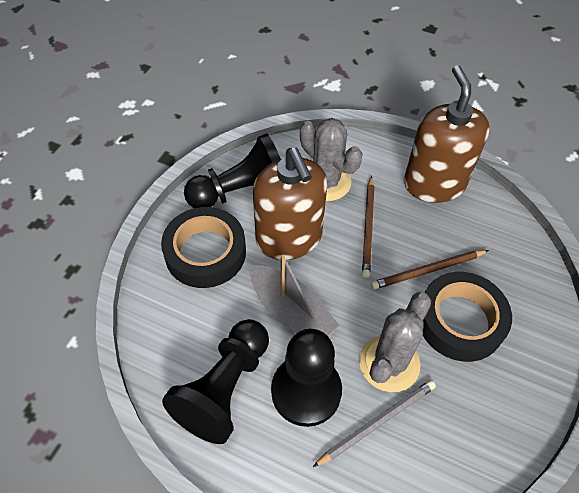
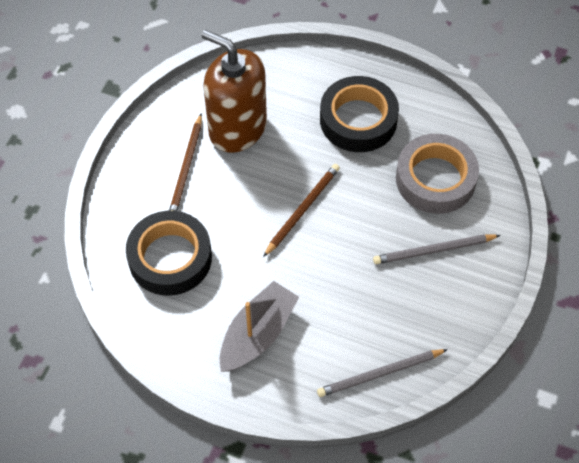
black pawn: [162,319,269,444] [184,133,281,208] [271,329,342,427] = 3 -> none = 0
brown soap dispenser: [253,148,327,260] [404,65,490,203] = 2 -> [202,30,267,153] = 1
grey cactus: [300,118,363,201] [359,292,431,392] = 2 -> none = 0
grey pencil: [313,380,436,467] = 1 -> [317,349,448,397] [373,234,501,264] = 2
grey tape: none = 0 -> [396,134,479,214] = 1

